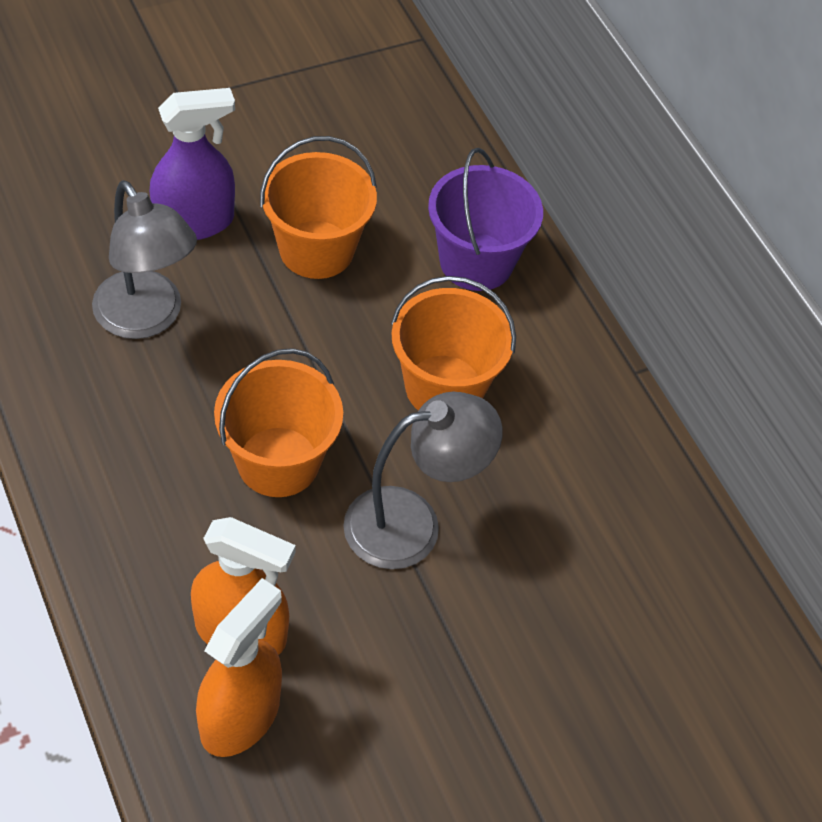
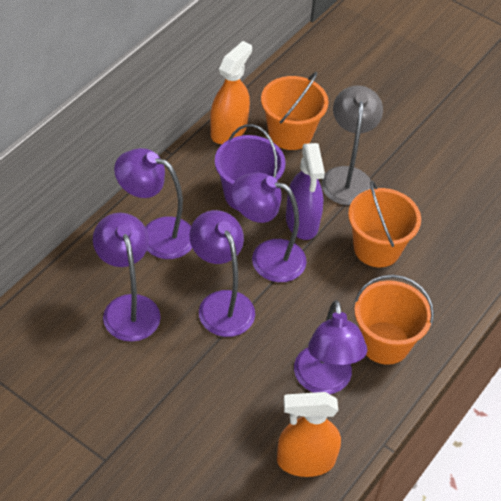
grey lamp: [92,180,197,339] [343,392,503,569] = 2 -> [321,86,383,205] = 1
purple lamp: none = 0 -> [93,213,161,342] [114,148,192,259] [189,210,255,337] [231,173,307,282] [294,300,367,394] = 5

